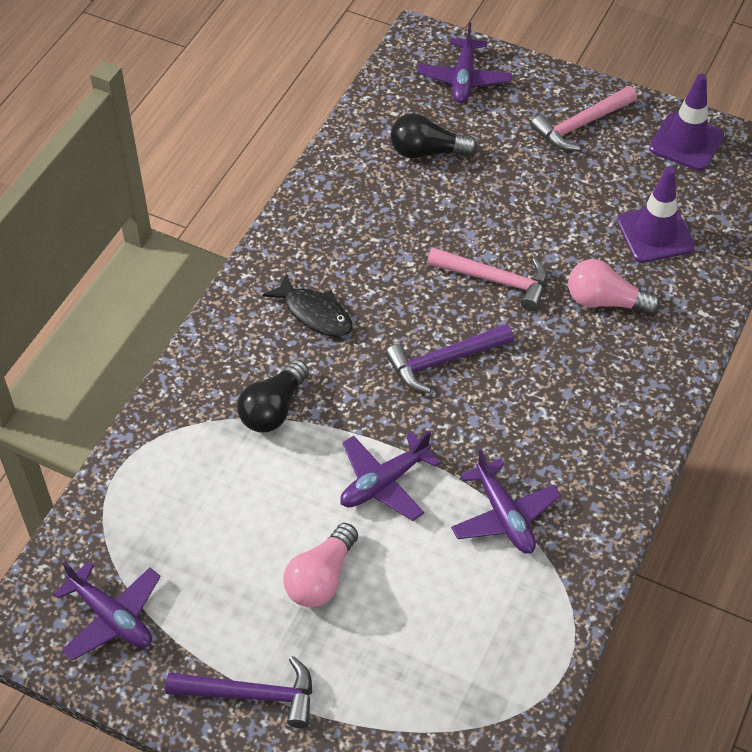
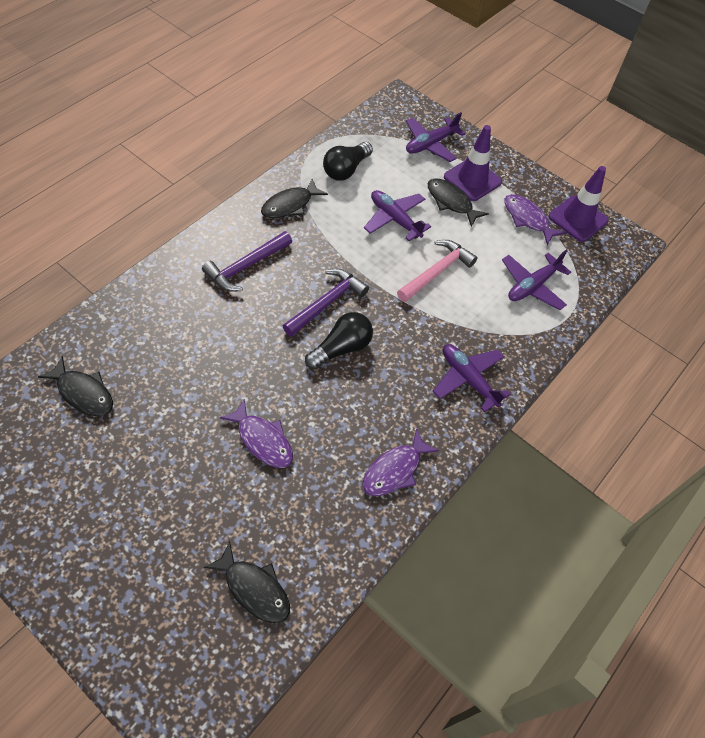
black fish: [262,273,353,337] = 1 -> [38,356,113,416] [204,541,290,623] [261,178,328,218] [428,178,489,227] = 4
pink hammer: [427,247,547,311] [531,86,637,151] = 2 -> [397,240,478,302] = 1
pink light bulb: [283,523,358,607] [568,259,660,315] = 2 -> none = 0
purple fish: none = 0 -> [220,398,293,468] [363,429,439,496] [504,194,566,245] = 3

